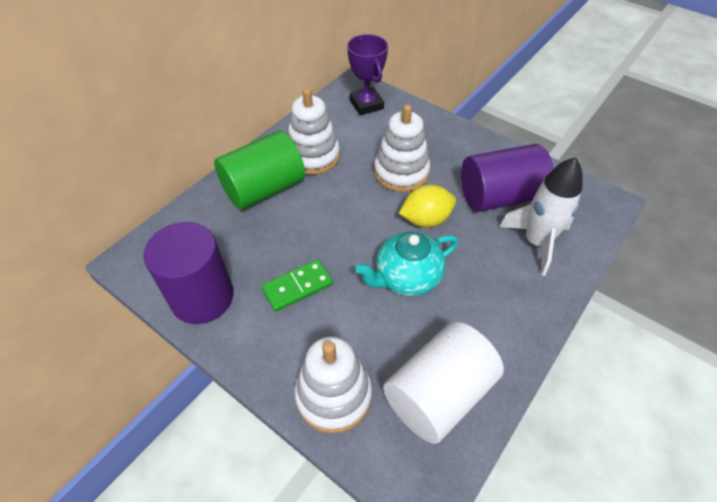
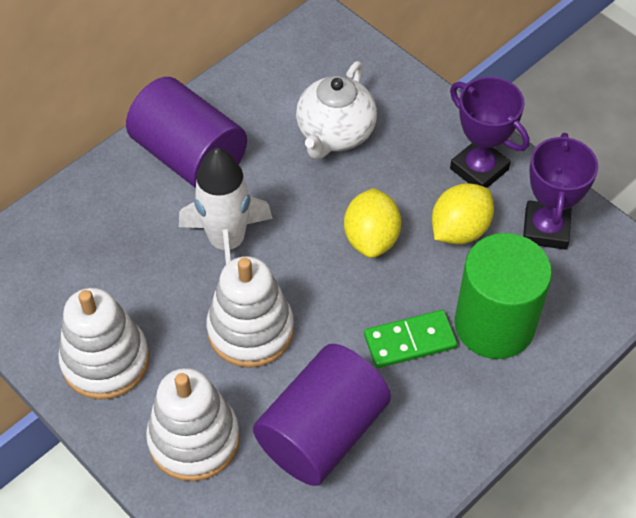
purple trophy: [347,34,388,115] = 1 -> [450,77,529,188] [523,133,598,250] = 2
turquoise teapot: [355,232,458,296] = 1 -> none = 0
white cylinder: [383,322,504,444] = 1 -> none = 0
white teapot: none = 0 -> [296,61,377,160] = 1
yellow lemon: [399,185,456,227] = 1 -> [344,188,401,258] [432,184,494,244] = 2

